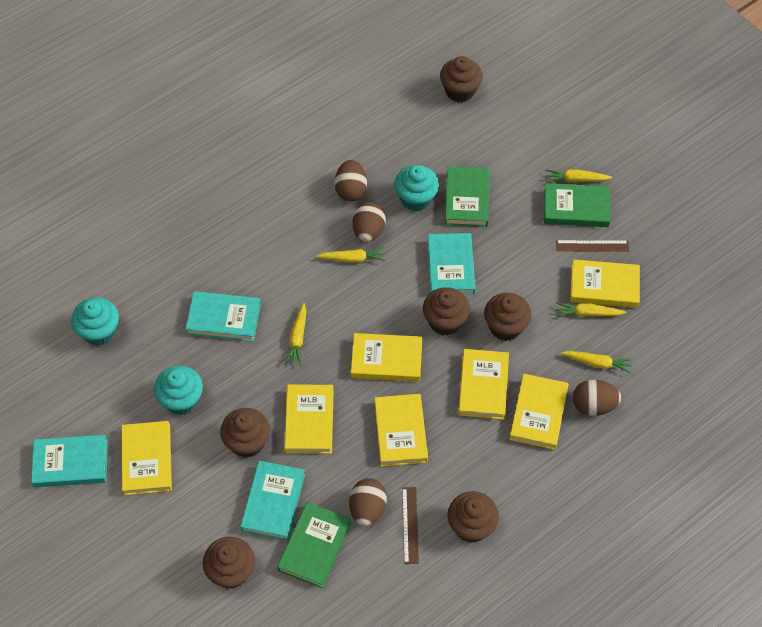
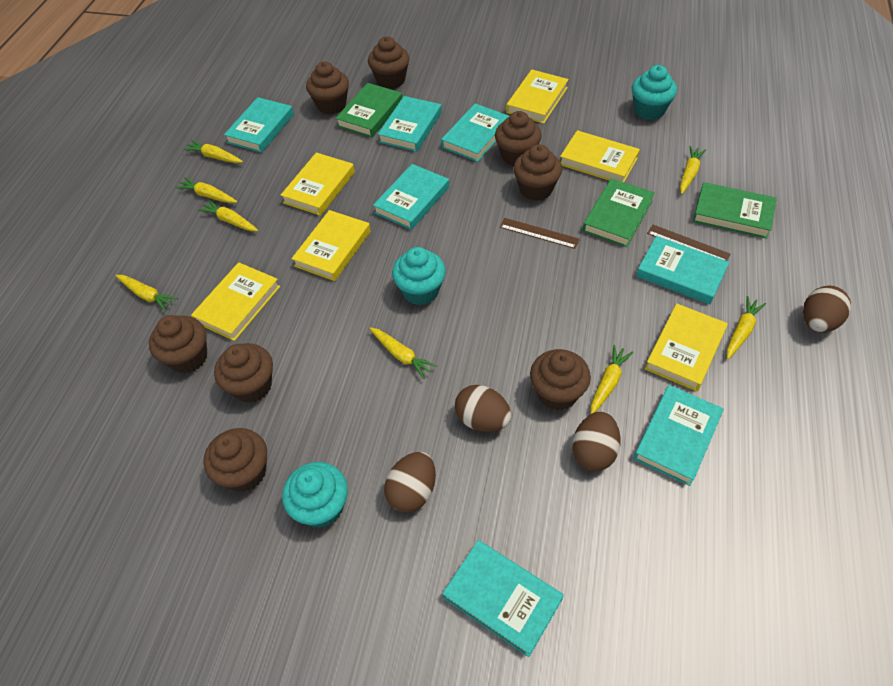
brown cupcake: [203,537,255,589] [220,408,270,458] [423,287,470,336] [440,56,483,103] [447,491,499,543] [484,293,532,341] = 6 -> [149,315,207,374] [203,428,267,492] [214,343,273,403] [306,61,349,115] [368,36,410,89] [495,111,542,166] [513,144,562,201] [530,349,591,410] = 8
turquoise book: [31,435,108,487] [186,291,261,342] [240,461,305,541] [428,233,476,295] = 4 -> [224,97,294,153] [373,164,449,230] [378,96,442,152] [441,103,510,162] [442,540,564,657] [633,385,724,486] [636,236,730,304] = 7
yellow book: [122,421,172,495] [284,385,334,454] [351,333,422,382] [375,394,428,467] [458,349,509,420] [510,374,569,450] [571,259,640,308] = 7 -> [191,262,280,341] [281,153,355,216] [292,210,371,281] [506,70,569,124] [560,130,640,182] [645,303,728,391] = 6
yellow carrot: [285,303,306,365] [317,247,385,263] [546,169,612,182] [556,302,627,317] [561,351,633,374] = 5 -> [115,275,178,312] [175,177,237,203] [183,140,243,163] [198,200,258,231] [369,327,437,379] [591,345,633,414] [680,146,706,194] [727,296,766,359] = 8

